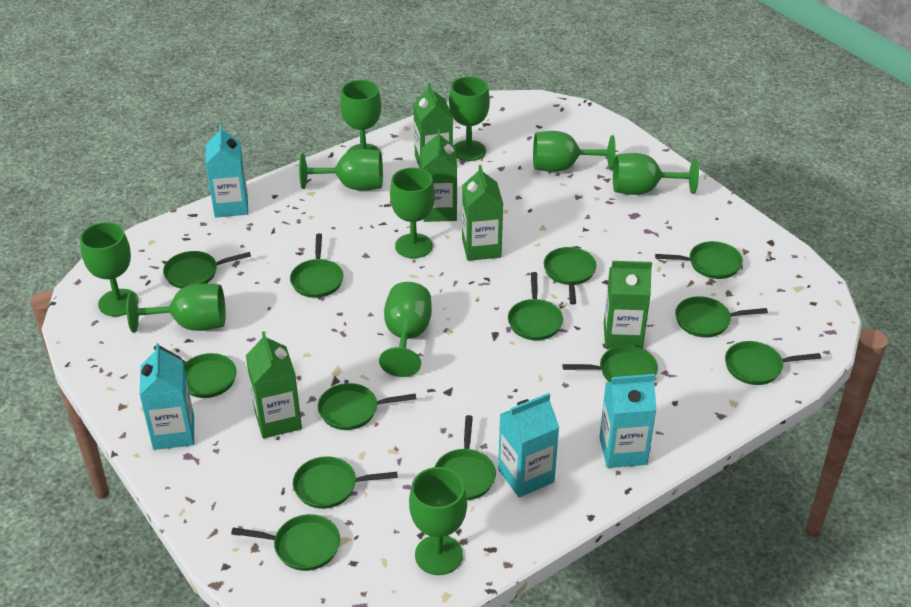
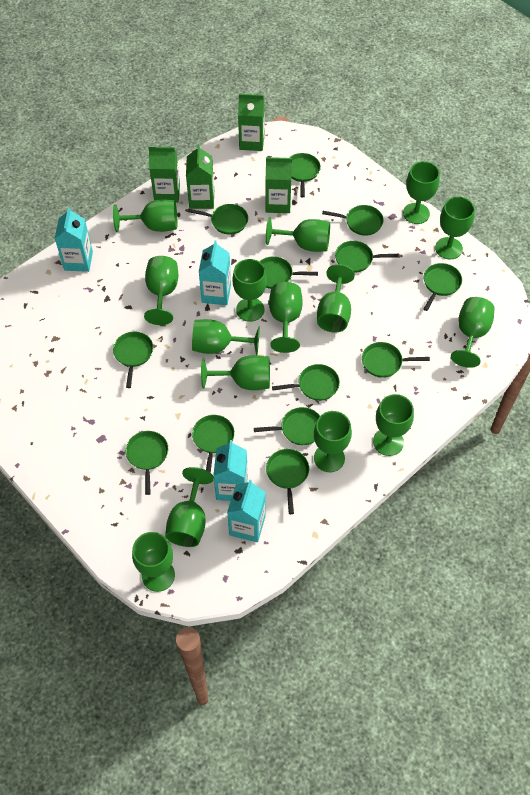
green carton: [246,331,302,439] [413,83,453,169] [422,129,457,222] [462,165,503,261] [604,261,652,349] = 5 -> [148,147,180,203] [186,144,214,209] [238,94,264,151] [265,157,292,213] = 4
green goblet: [80,222,139,316] [126,283,226,333] [299,149,383,191] [340,80,381,152] [379,282,432,377] [390,168,435,258] [409,467,467,575] [449,76,490,161] [533,131,616,172] [613,153,699,195] = 10 -> [113,199,177,232] [132,532,175,592] [144,256,178,325] [165,467,214,547] [192,319,260,355] [201,355,270,390] [232,259,267,322] [266,217,330,252] [269,282,303,353] [314,411,352,472] [317,264,355,332] [373,394,414,456] [403,161,440,224] [435,197,475,259] [451,297,494,368] = 15

